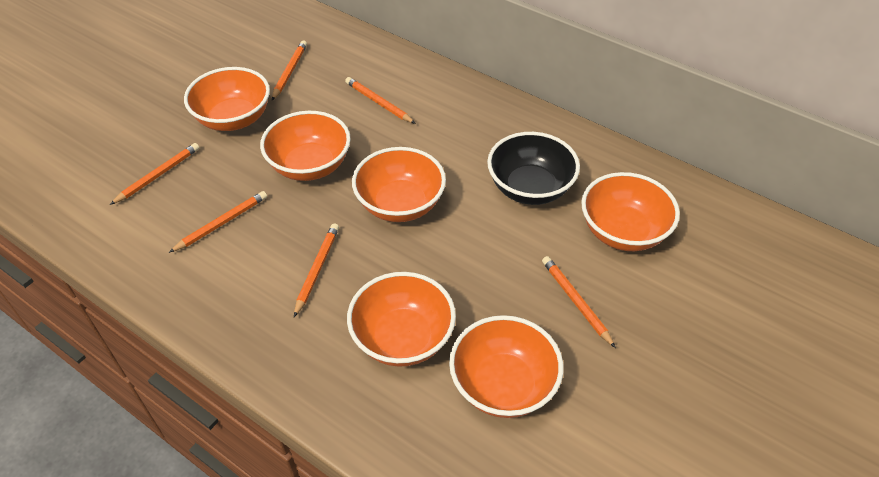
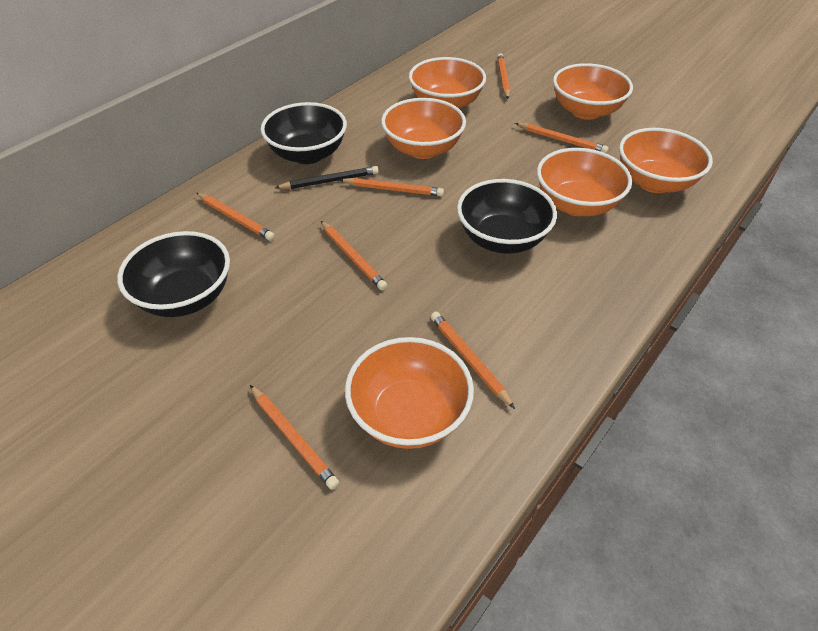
black bowl: [487,132,580,205] = 1 -> [117,231,230,317] [261,102,347,164] [457,179,557,253] = 3
black pencil: none = 0 -> [275,166,379,189] = 1
orange pencil: [110,143,199,205] [169,191,267,253] [272,40,307,100] [294,223,339,317] [345,77,416,124] [542,256,616,348] = 6 -> [197,193,275,241] [250,385,339,490] [321,221,388,291] [340,178,444,196] [430,312,515,409] [497,53,510,99] [515,123,609,153] = 7

